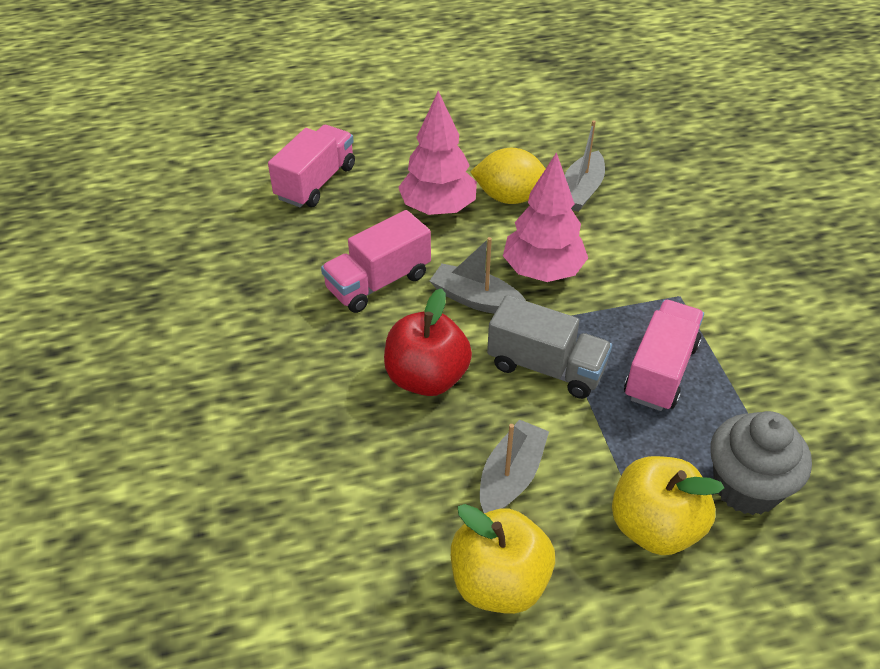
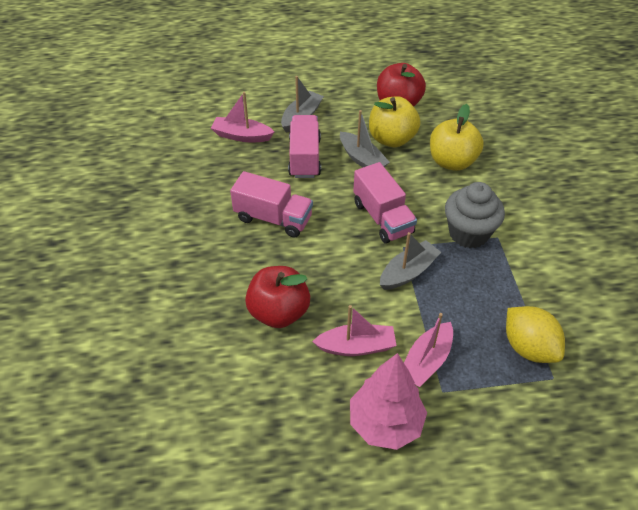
grey truck: [487,295,612,399] = 1 -> none = 0
pink boat: none = 0 -> [211,92,274,142] [312,305,397,356] [404,313,453,387] = 3
pink tree: [398,91,477,215] [503,152,588,282] = 2 -> [350,353,427,450] = 1
red apple: [384,288,472,396] = 1 -> [245,266,310,328] [377,63,426,106] = 2

